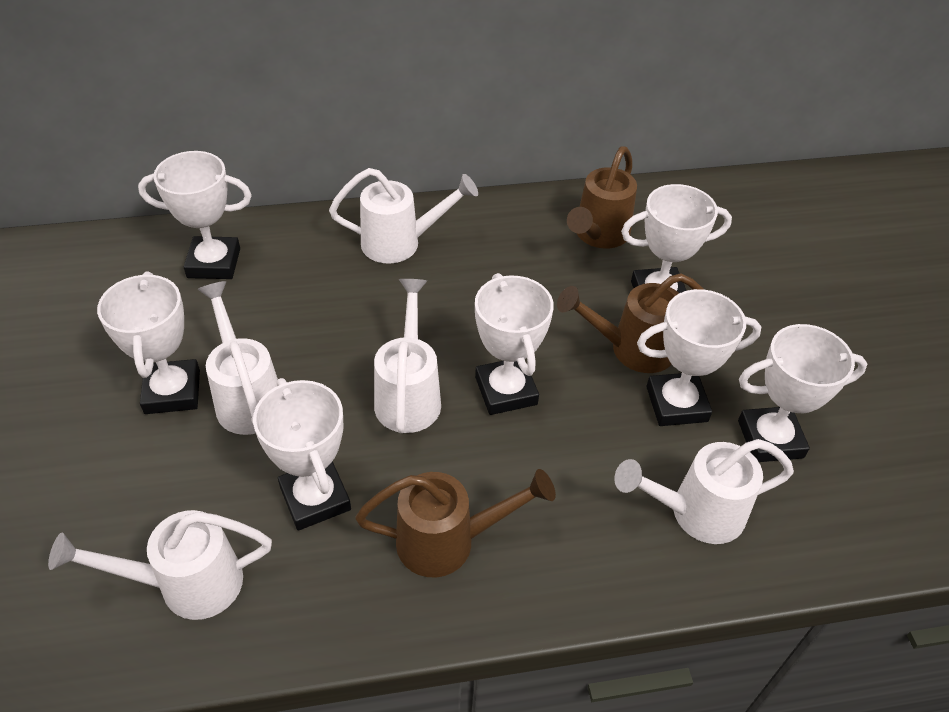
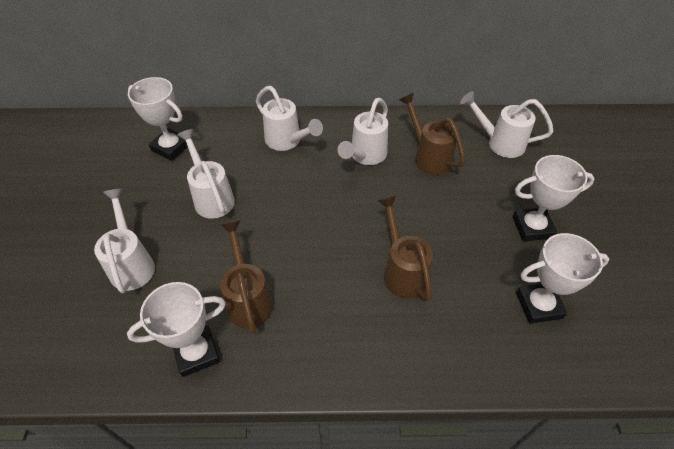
white trophy: [97,271,200,414] [138,151,252,279] [253,378,351,531] [475,273,554,415] [621,184,732,293] [637,289,761,426] [738,324,867,462] = 7 -> [127,282,226,377] [128,77,188,161] [513,155,595,241] [516,233,609,324] = 4

